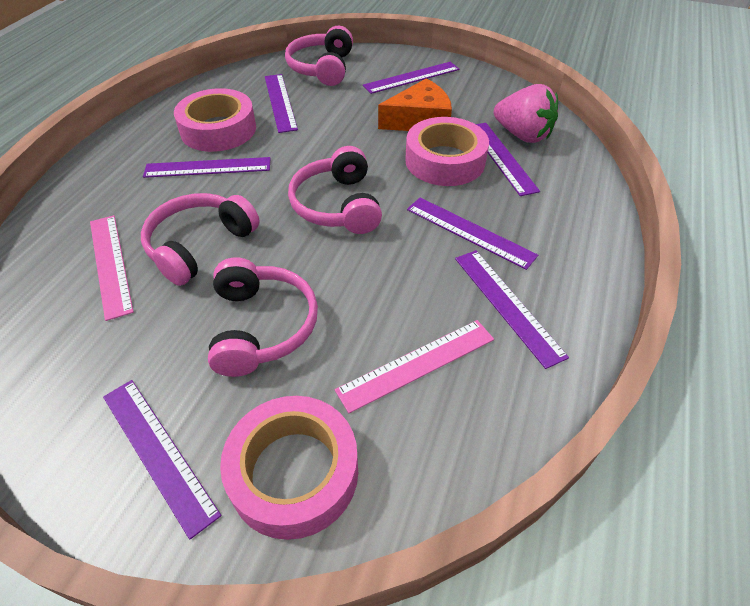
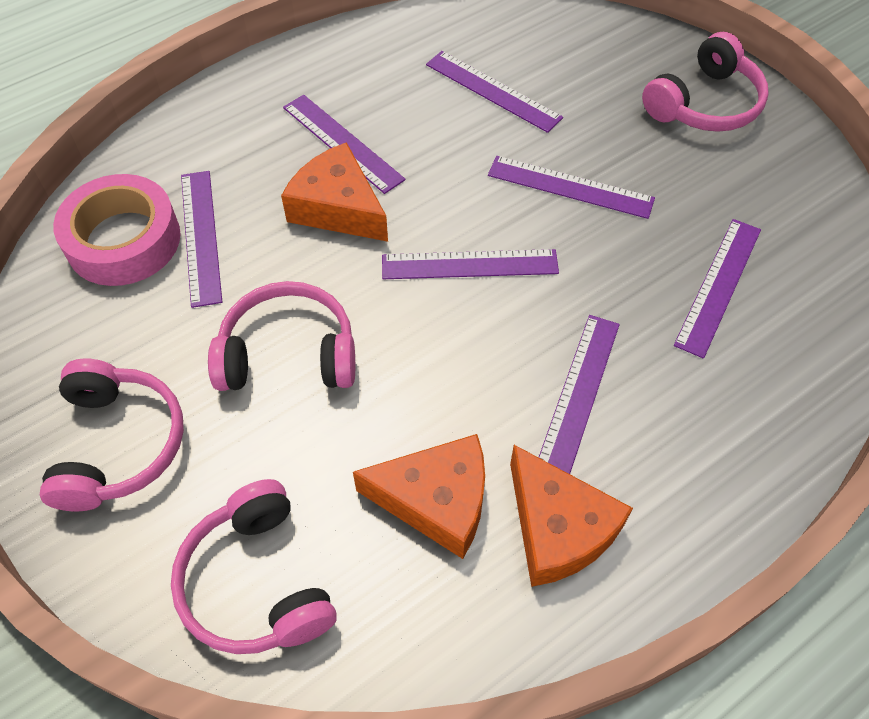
orange cheese: [378,78,452,131] = 1 -> [281,142,388,242] [353,434,485,559] [510,445,633,587] = 3
pink ruler: [90,215,134,321] [335,320,494,413] = 2 -> none = 0
pink strawberry: [494,84,558,143] = 1 -> none = 0
pink tape: [174,88,256,152] [220,396,358,540] [405,117,489,186] = 3 -> [53,174,181,286] = 1

